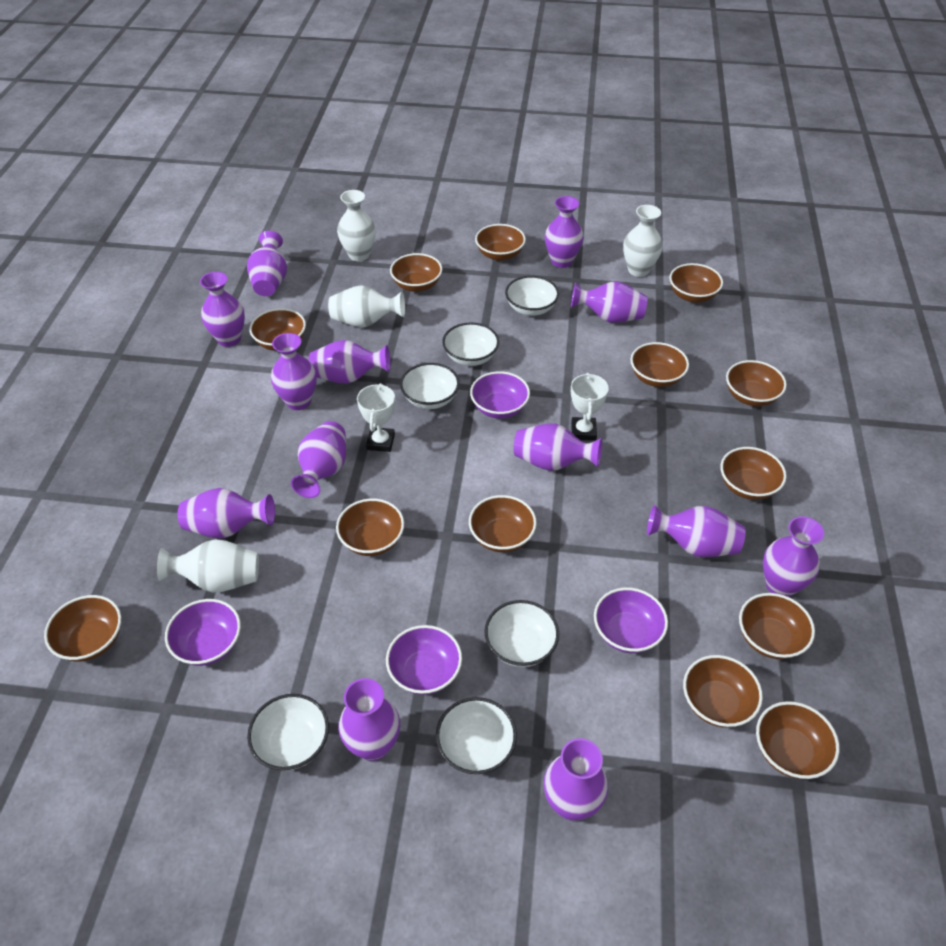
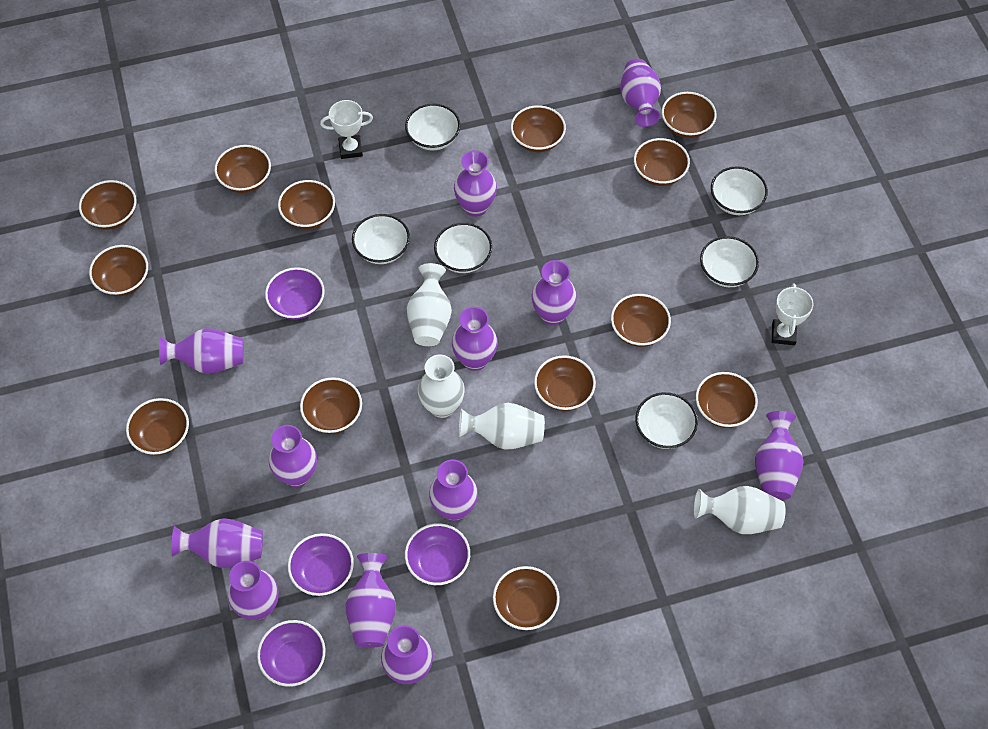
purple vase: [178,488,275,538] [200,272,245,347] [247,231,287,296] [271,333,317,410] [291,421,346,498] [309,340,391,384] [338,678,400,761] [514,423,602,471] [544,738,608,821] [545,196,584,268] [571,281,648,323] [647,505,746,557] [763,516,824,597] = 13 -> [159,328,244,374] [171,518,263,568] [228,561,279,620] [269,425,317,487] [345,553,396,648] [381,625,433,684] [429,459,478,521] [452,307,498,371] [454,150,497,217] [532,260,577,325] [620,59,661,127] [755,411,804,500] = 12

